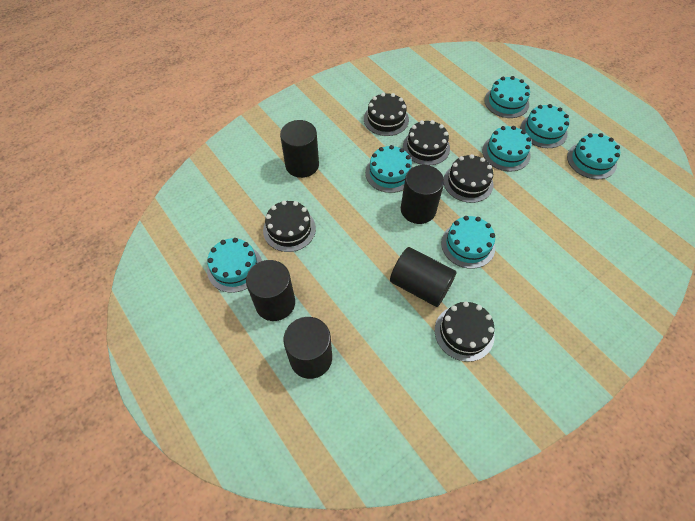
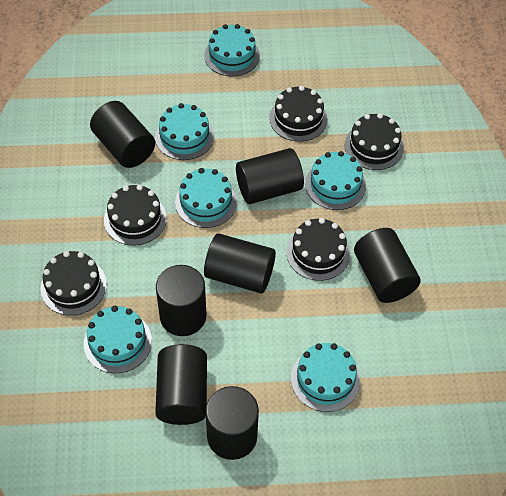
black cylinder: [246,260,295,321] [280,120,319,178] [283,317,332,379] [390,247,456,307] [401,165,444,224] = 5 -> [90,101,155,168] [155,344,207,425] [156,265,207,336] [204,234,276,294] [205,386,259,460] [236,148,304,204] [354,228,421,303] = 7
turquoise cake: [207,238,262,293] [365,145,413,193] [441,216,495,269] [482,126,532,172] [484,76,530,118] [520,104,570,148] [567,133,620,179] = 7 -> [84,306,152,373] [155,103,214,160] [175,168,237,228] [204,24,260,76] [291,343,360,412] [305,151,366,210] = 6

